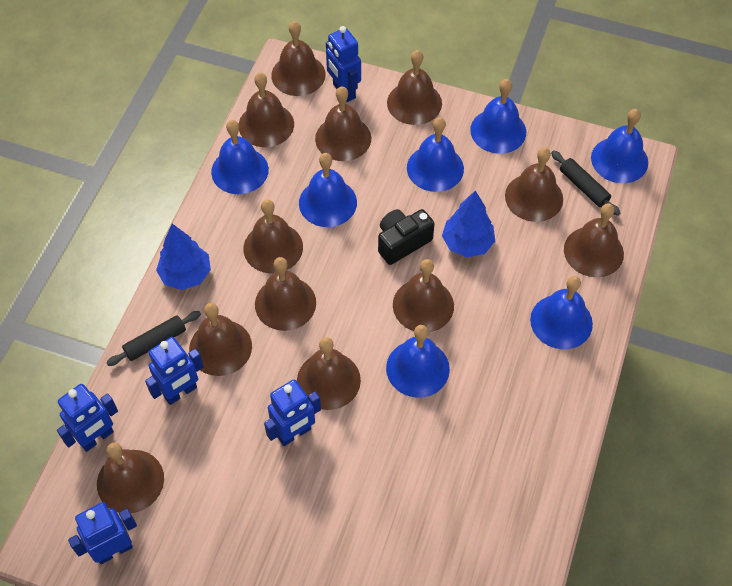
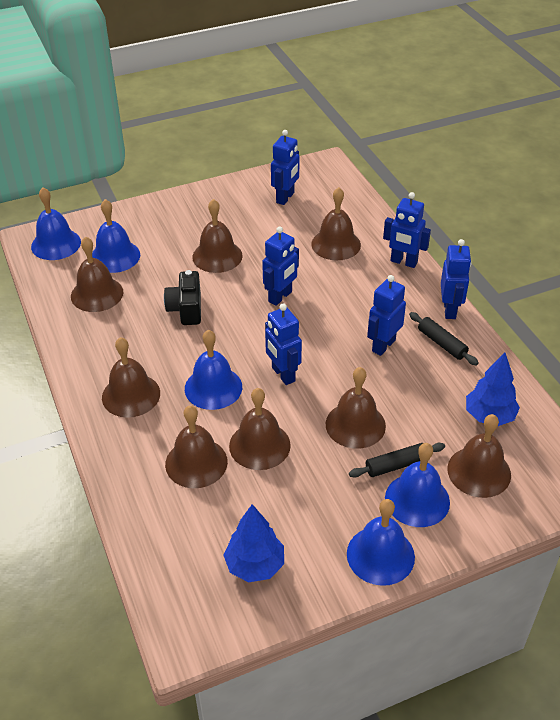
blue bell: [211,120,269,194] [299,153,357,227] [386,325,450,398] [407,117,464,192] [470,79,526,154] [530,276,593,349] [591,109,648,183] = 7 -> [31,187,81,260] [92,199,140,273] [185,330,242,410] [347,499,415,586] [385,443,450,527] = 5
blue robot: [57,384,118,452] [68,502,137,564] [145,337,204,405] [264,379,321,446] [326,26,361,102] = 5 -> [262,226,299,306] [265,304,302,385] [271,130,299,205] [367,275,406,356] [383,192,431,268] [441,239,471,319] = 6
brown bell: [97,443,164,513] [189,303,252,376] [239,73,294,147] [243,199,303,273] [255,257,316,331] [271,21,326,96] [297,337,361,410] [315,87,371,161] [387,50,442,125] [393,259,454,332] [505,147,563,222] [564,203,624,277] = 12 -> [71,236,123,312] [102,337,160,418] [165,405,228,488] [193,199,243,273] [229,388,291,470] [311,187,361,260] [326,367,386,449] [447,414,511,498] = 8

